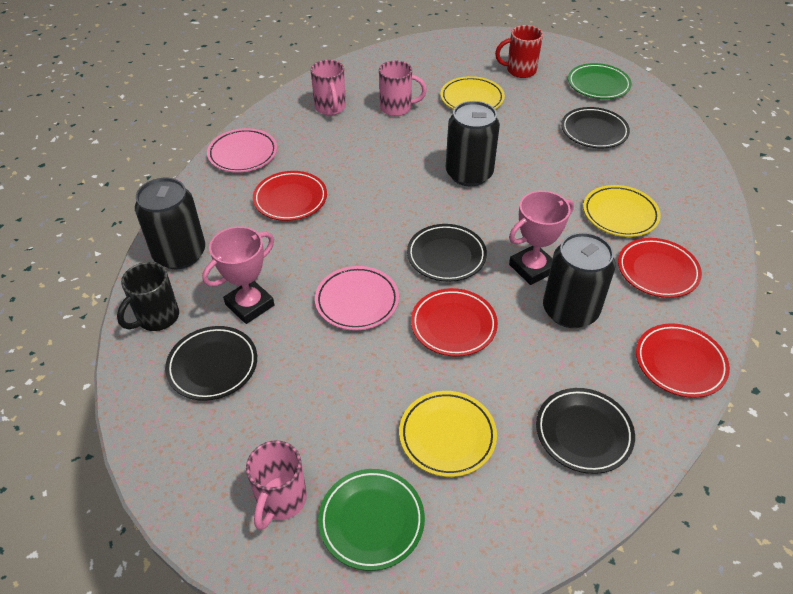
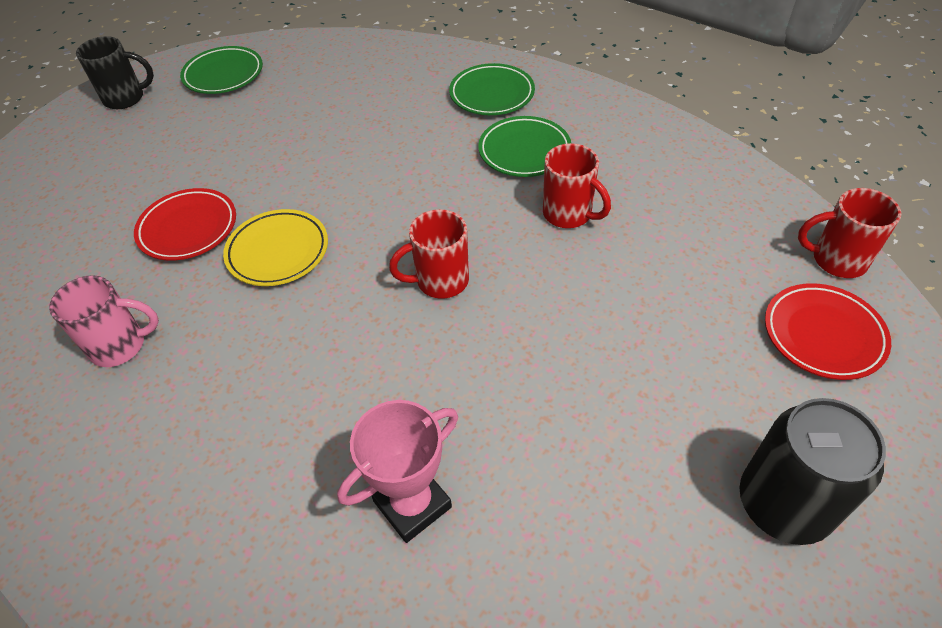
black can: [135,178,205,269] [446,101,500,186] [543,232,616,328] = 3 -> [739,398,886,545] = 1
black plate: [165,326,257,401] [407,224,487,282] [536,388,635,474] [561,107,630,148] = 4 -> none = 0
green plate: [318,469,425,571] [568,63,632,99] = 2 -> [180,46,263,94] [449,63,535,115] [478,116,571,177] = 3
pink mug: [246,440,307,531] [311,60,346,115] [379,61,427,116] = 3 -> [49,275,159,367] = 1
pink plate: [207,128,277,172] [315,266,399,330] = 2 -> none = 0
pink trophy: [202,226,274,324] [509,191,574,285] = 2 -> [337,400,458,543] = 1
red mug: [495,25,543,78] = 1 -> [389,209,469,299] [543,143,611,228] [798,188,901,278] = 3
red plate: [253,171,327,221] [411,288,498,357] [618,238,702,298] [636,323,730,398] = 4 -> [134,188,236,261] [765,283,891,380] = 2
yellow plate: [399,391,497,477] [441,76,505,110] [583,185,661,237] = 3 -> [223,209,328,286] = 1

